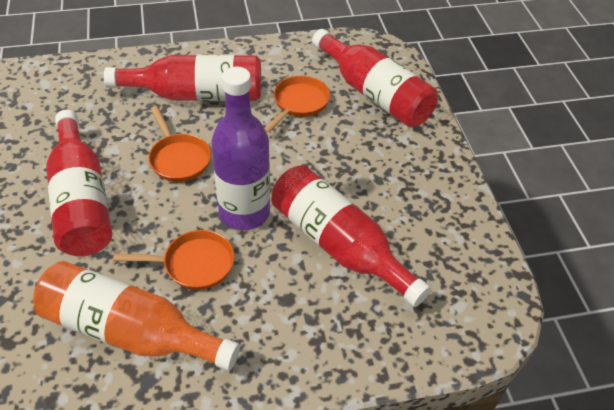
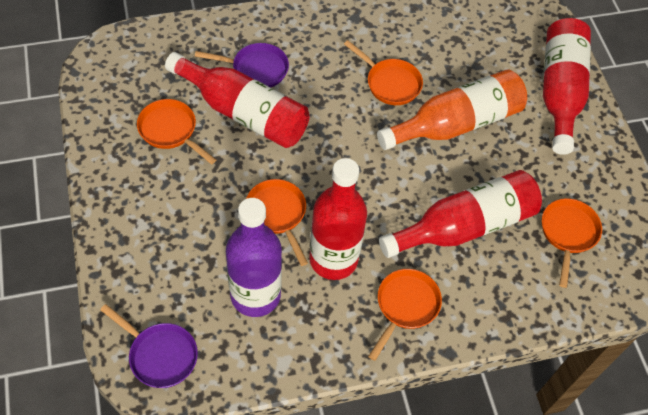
orange pan: [113,230,235,290] [148,106,211,182] [264,76,330,133] = 3 -> [137,99,216,164] [246,179,308,266] [344,40,423,105] [368,269,442,361] [542,198,602,288] = 5
purple pan: none = 0 -> [100,304,198,388] [195,43,289,87] = 2

